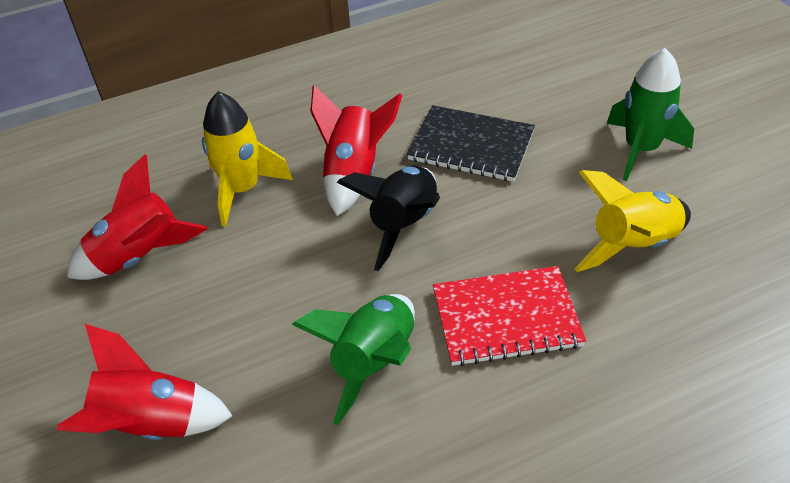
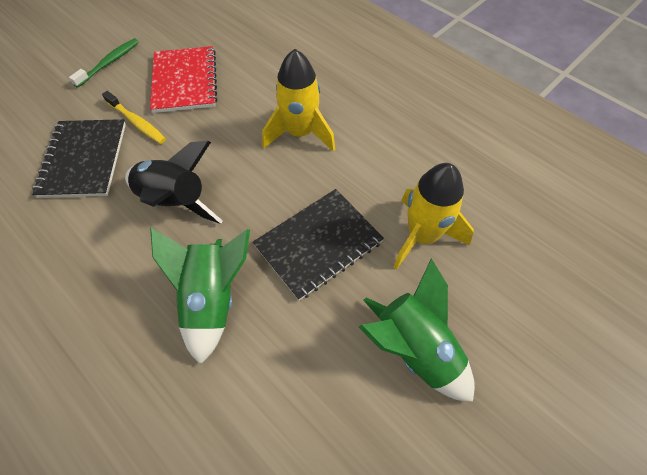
black notebook: [407,105,535,182] = 1 -> [32,119,126,198] [253,189,384,301] = 2
green toothbrush: none = 0 -> [69,38,139,88] = 1
red rocket: [57,324,233,440] [67,154,208,280] [311,85,402,216] = 3 -> none = 0
yellow toothbrush: none = 0 -> [102,91,166,144] = 1

